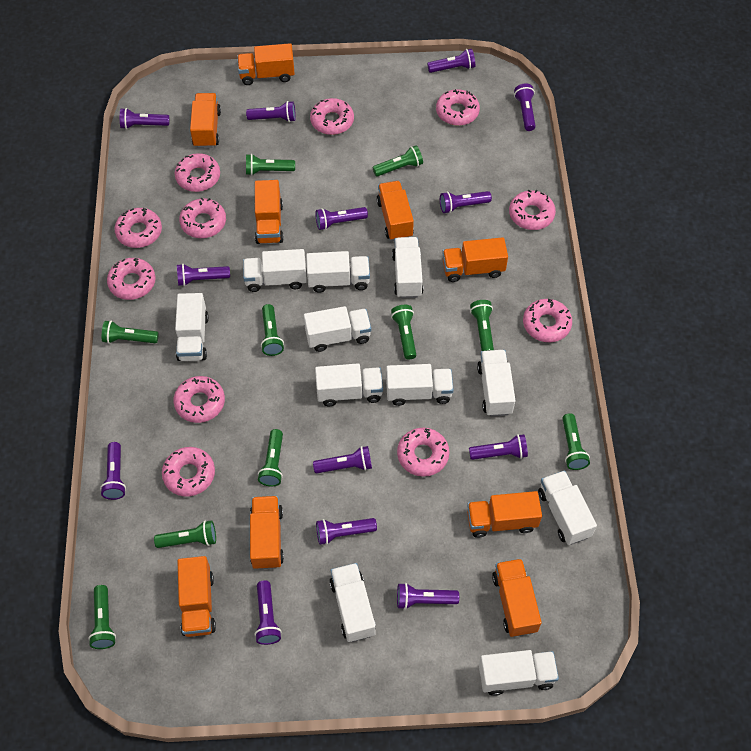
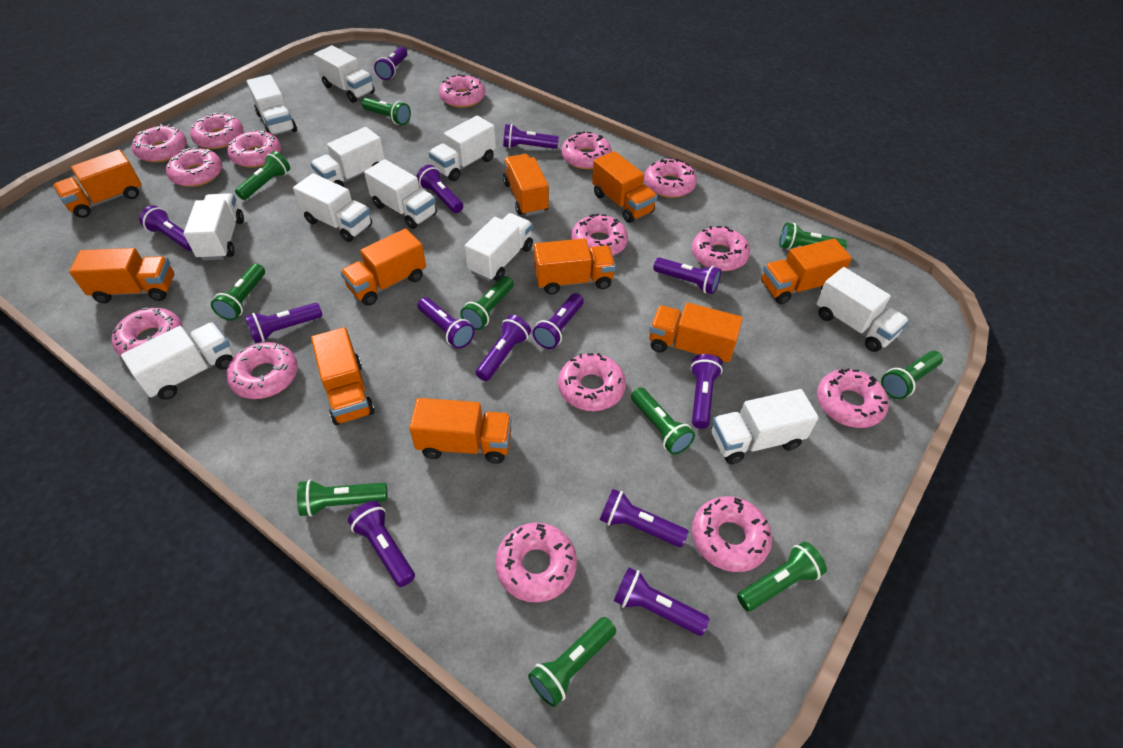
orange truck: [177,556,216,637] [190,93,221,148] [237,43,295,85] [250,496,284,569] [255,180,284,244] [376,181,414,241] [442,237,508,282] [467,491,542,538] [492,559,542,637] = 9 -> [53,149,142,218] [69,248,174,303] [311,327,375,425] [340,228,426,306] [409,398,512,464] [503,154,549,216] [534,238,616,295] [592,151,657,223] [649,303,743,364] [761,239,852,304] = 10
pink donut: [107,258,156,300] [114,208,162,248] [162,447,215,496] [174,376,225,423] [175,153,220,192] [179,197,226,238] [310,98,354,135] [397,428,449,477] [436,89,480,126] [509,190,556,230] [523,299,572,342] = 11 -> [112,308,183,356] [132,124,187,163] [166,147,223,187] [190,112,243,149] [226,342,298,399] [227,130,281,168] [439,74,485,108] [495,523,577,603] [558,353,626,411] [561,132,612,169] [571,214,628,256] [644,158,697,198] [692,226,750,271] [692,496,772,572] [817,368,889,428] = 15

